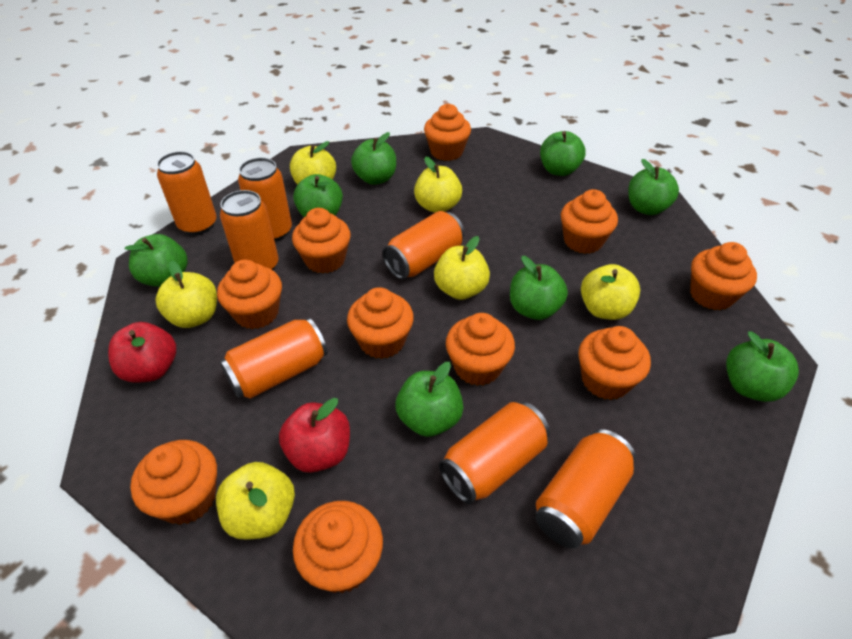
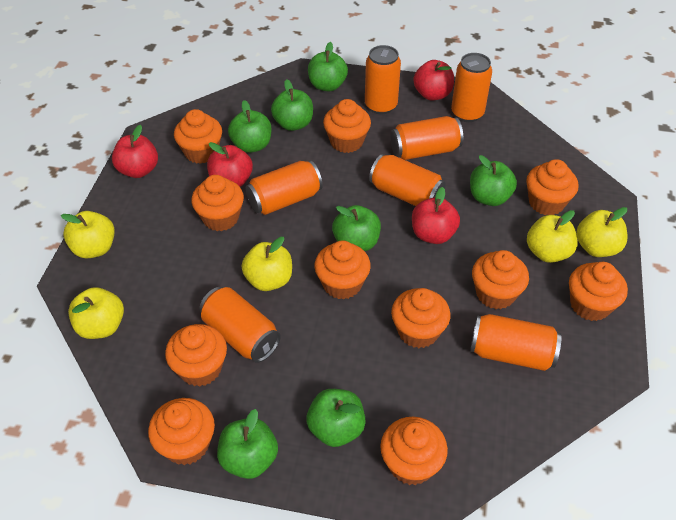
green apple: [124,234,188,287] [293,174,343,217] [351,132,396,185] [396,362,463,437] [510,256,568,320] [540,131,586,176] [628,159,679,215] [726,331,799,402] = 8 -> [217,409,278,479] [228,100,271,153] [271,79,313,131] [306,389,366,447] [308,42,348,91] [332,205,381,251] [470,155,517,206] = 7
orange cupcake: [130,440,217,525] [217,260,282,329] [292,208,351,274] [293,501,383,593] [347,287,414,359] [424,104,471,161] [446,313,515,386] [561,189,618,254] [579,326,651,400] [690,242,757,310] = 10 -> [148,398,215,465] [165,324,227,387] [174,109,222,164] [191,175,244,231] [314,241,371,300] [323,99,371,153] [380,417,448,485] [391,288,451,348] [472,250,529,309] [526,159,578,215] [569,262,628,321] = 11
red apple: [108,322,176,383] [279,398,350,473] = 2 -> [112,125,158,178] [207,142,253,187] [412,187,460,244] [413,60,454,101] = 4
yellow apple: [156,260,217,328] [216,462,295,540] [290,141,336,185] [414,156,462,213] [434,236,490,300] [581,264,640,320] = 6 -> [61,211,115,258] [68,287,124,339] [242,237,292,291] [527,210,578,263] [576,207,628,257] = 5

